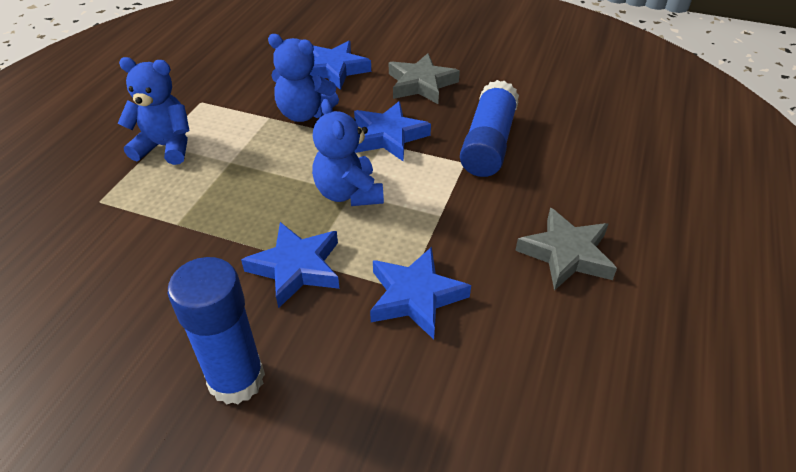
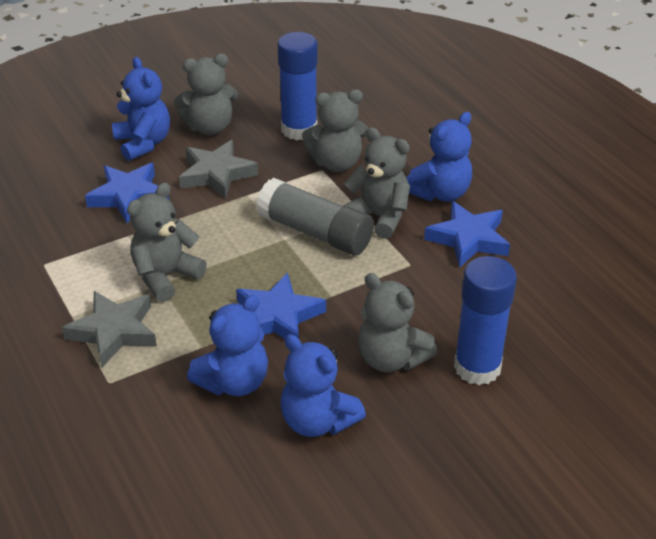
blue star: [241,222,339,308] [310,41,371,90] [354,101,431,162] [370,247,471,340] = 4 -> [85,163,169,223] [236,272,326,339] [424,201,510,268] = 3
blue teddy bear: [118,57,189,165] [268,34,339,122] [312,99,384,206] = 3 -> [112,57,170,161] [187,295,268,396] [280,334,366,437] [407,112,472,201] = 4
grey glue stick: none = 0 -> [256,178,374,256] = 1
grey teddy bear: none = 0 -> [127,183,207,302] [174,54,238,135] [302,89,368,172] [344,127,410,239] [358,273,437,372] = 5

